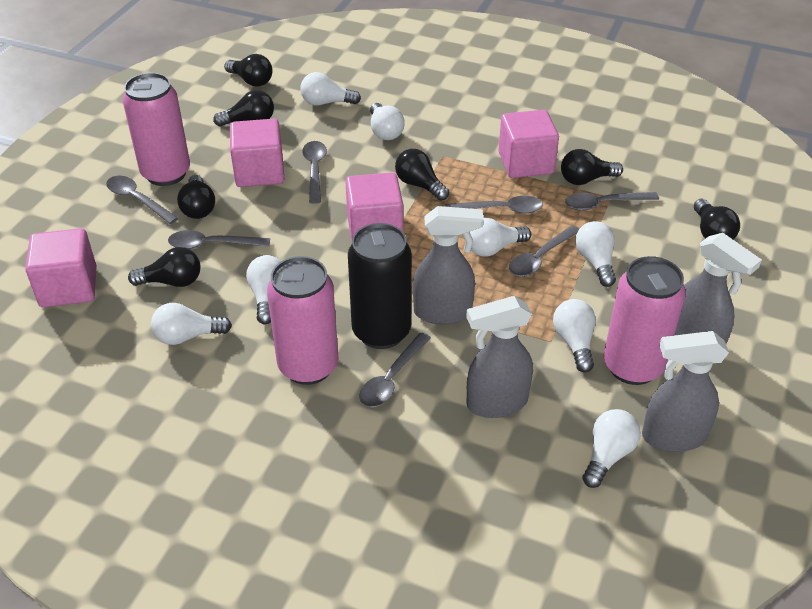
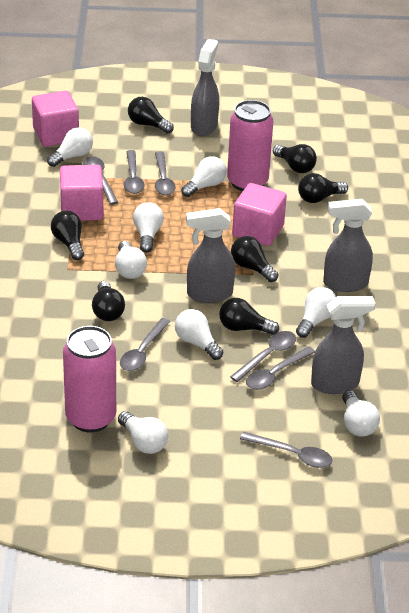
black can: [348,223,412,349] = 1 -> none = 0
pink can: [123,73,190,186] [267,256,339,385] [604,256,686,385] = 3 -> [63,326,116,433] [227,100,273,191] = 2
pink cube: [25,228,97,307] [230,119,284,187] [345,172,403,242] [498,110,559,178] = 4 -> [32,91,79,147] [60,165,103,221] [232,183,287,246] = 3

